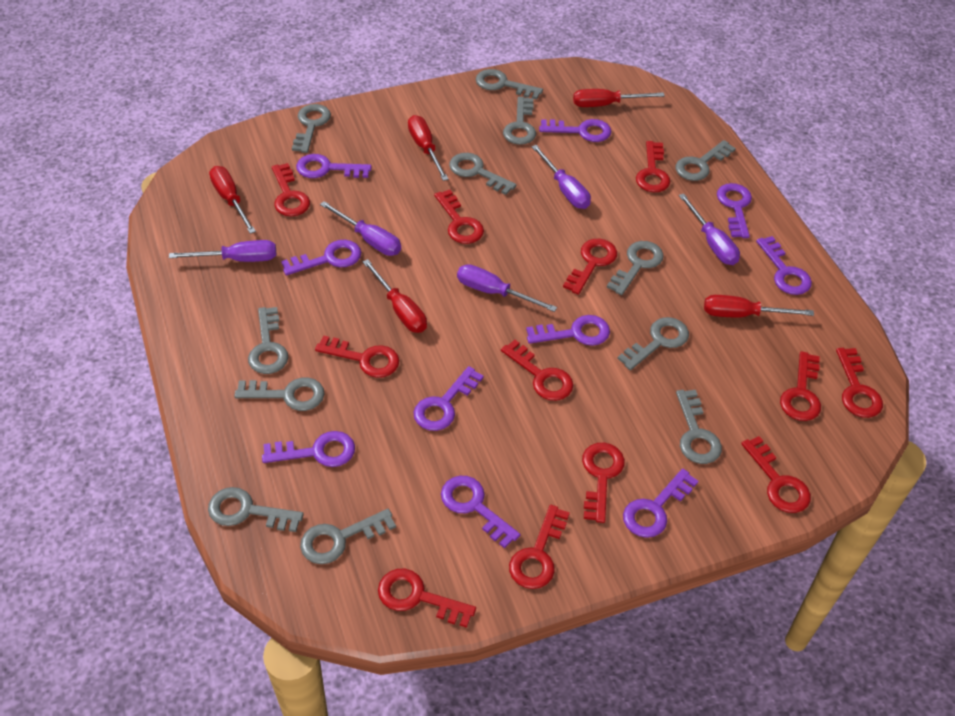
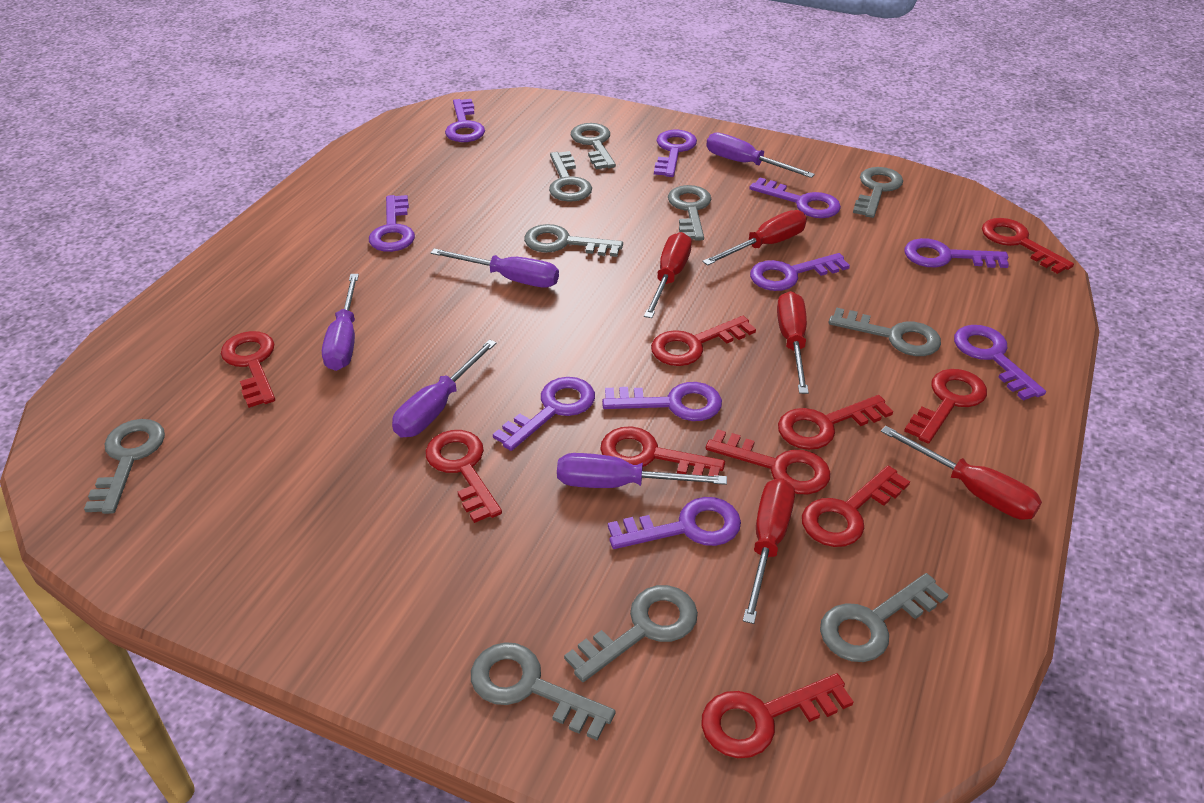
grey key: [208,487,304,532] [234,377,325,411] [248,307,288,374] [292,104,331,153] [300,509,396,564] [449,153,516,195] [476,69,543,100] [503,97,536,145] [607,241,664,295] [617,317,689,370] [675,140,736,181] [676,390,722,464] = 12 -> [84,419,165,514] [471,642,616,741] [524,224,623,257] [549,151,592,202] [564,585,698,682] [571,123,616,169] [668,185,711,241] [820,573,948,662] [828,307,941,356] [853,167,903,218] = 10
red key: [272,163,310,217] [315,335,399,378] [378,569,476,628] [434,190,484,244] [501,340,573,401] [509,505,570,589] [563,239,617,295] [582,443,625,523] [636,141,670,192] [741,436,811,513] [780,351,821,421] [836,348,883,418] = 12 -> [221,331,275,408] [425,430,502,523] [600,426,725,476] [651,316,756,366] [701,673,854,758] [706,429,831,495] [778,395,893,450] [802,466,910,547] [904,369,987,444] [982,218,1074,274] = 10

